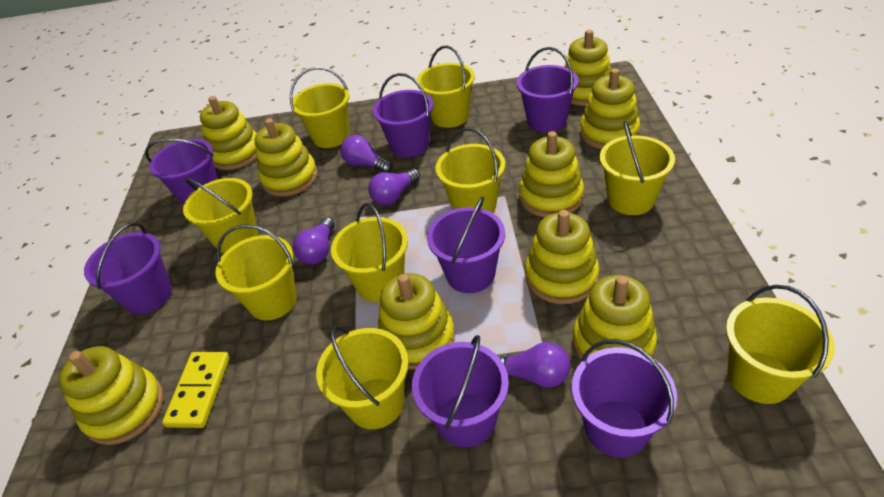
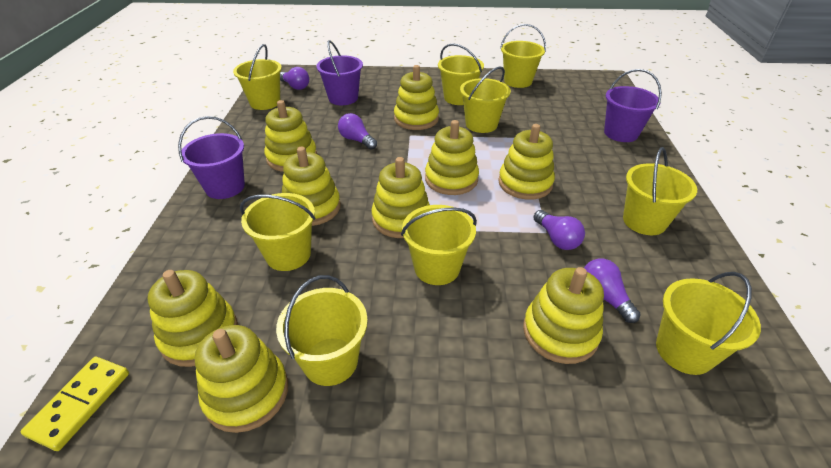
purple bucket: [84,222,172,314] [145,138,218,206] [373,73,433,158] [412,335,509,448] [427,196,505,293] [517,47,579,132] [572,339,677,458] = 7 -> [178,116,245,199] [316,40,363,105] [604,69,662,142] = 3

